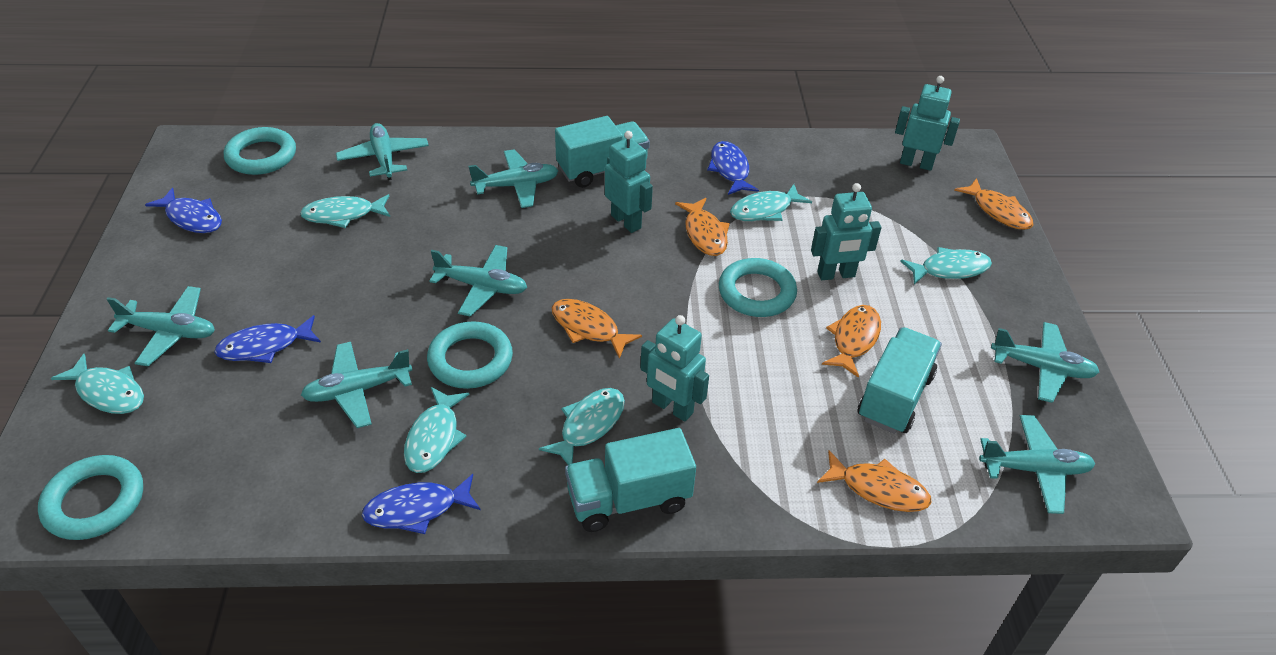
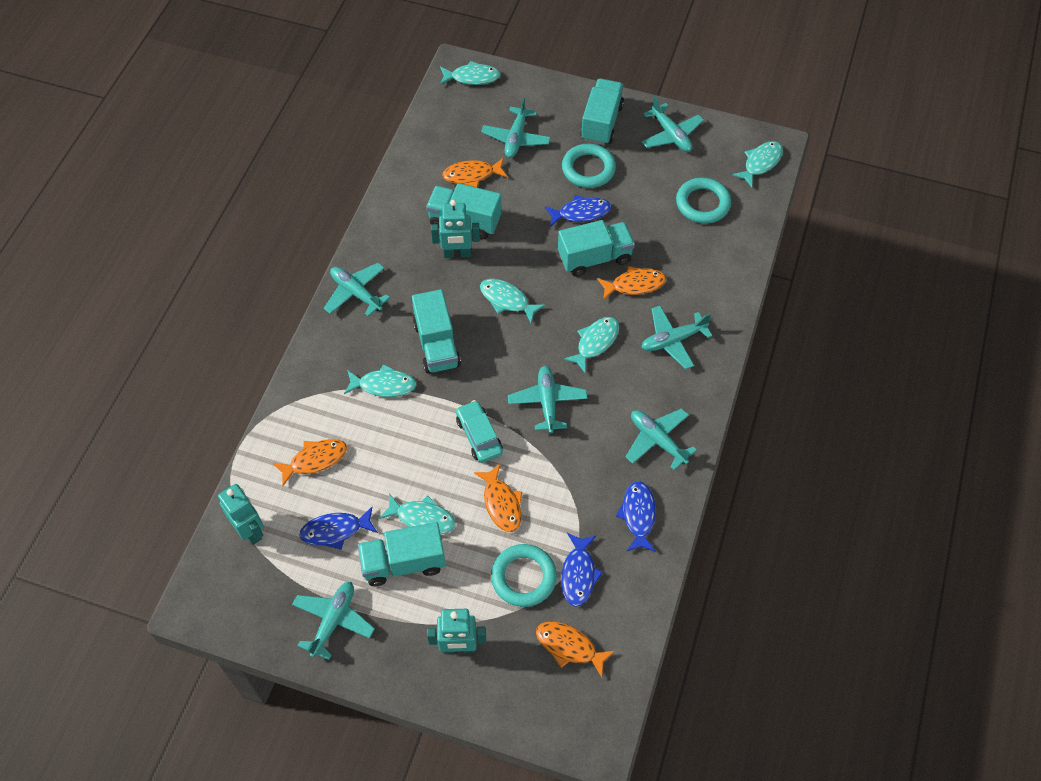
turquoise car: none = 0 -> [456,400,503,463] = 1
turquoise ring: [38,455,143,540] [224,127,296,175] [427,321,513,389] [719,258,797,317] = 4 -> [491,544,557,607] [562,144,616,188] [676,178,731,224] = 3
turquoise robot: [605,131,653,233] [640,315,709,422] [811,183,882,280] [895,76,960,171] = 4 -> [218,484,263,545] [427,609,486,653] [431,200,480,258] = 3
turquoise truck: [555,116,650,188] [565,428,696,532] [857,327,942,434] = 3 -> [358,522,446,586] [412,289,461,373] [426,183,502,239] [558,220,635,277] [580,79,624,145] = 5

